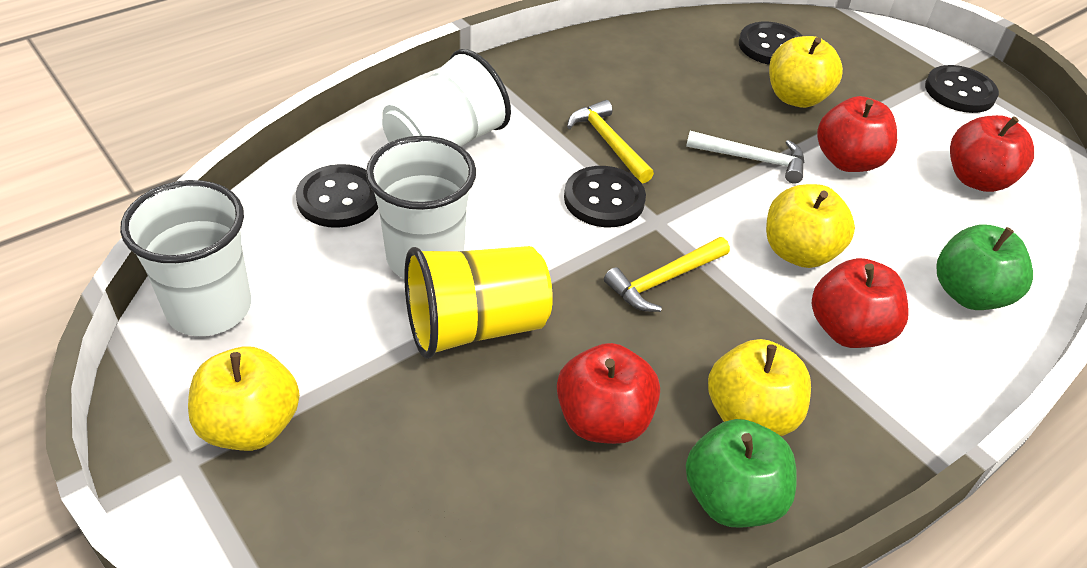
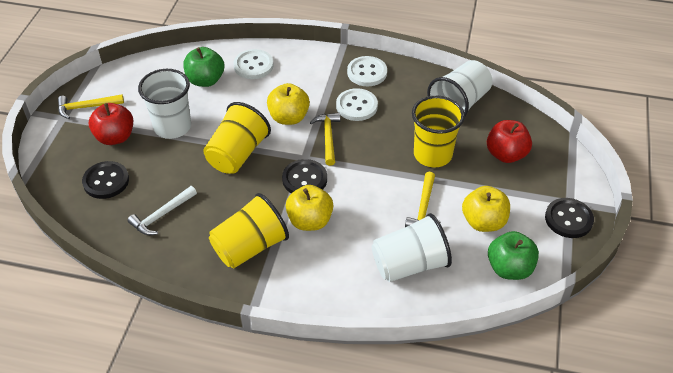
black button: [296,164,378,228] [564,166,646,227] [739,22,803,65] [925,65,999,113] = 4 -> [82,161,129,199] [282,159,327,193] [545,198,594,238] = 3
red apple: [557,343,660,444] [812,258,909,348] [817,96,897,172] [950,115,1034,192] = 4 -> [89,103,133,145] [487,120,532,163] = 2
white button: none = 0 -> [233,49,274,79] [336,88,378,121] [347,56,387,86] = 3
yellow apple: [188,347,300,451] [708,339,811,436] [766,184,855,268] [769,36,843,108] = 4 -> [267,83,310,125] [286,185,333,231] [462,186,510,232] = 3
yellow cup: [404,246,553,359] = 1 -> [203,102,271,174] [209,193,289,268] [412,96,465,167] = 3
yellow hammer: [567,100,654,183] [604,237,730,312] = 2 -> [58,94,124,119] [310,113,340,166] [405,172,441,227] = 3

